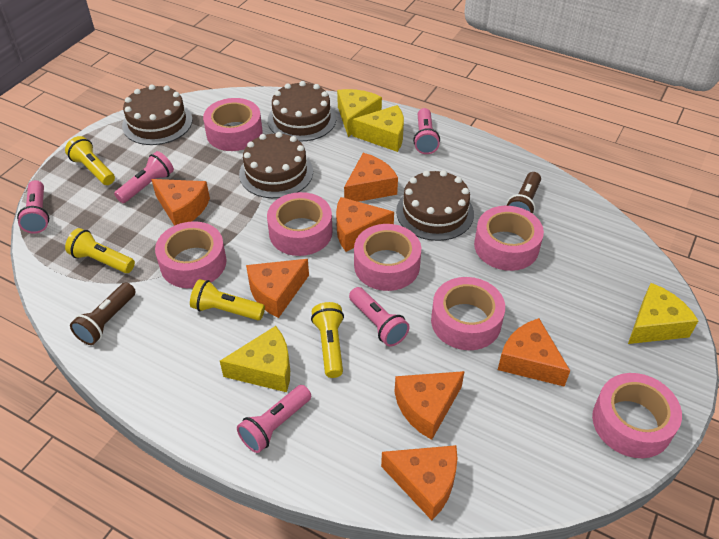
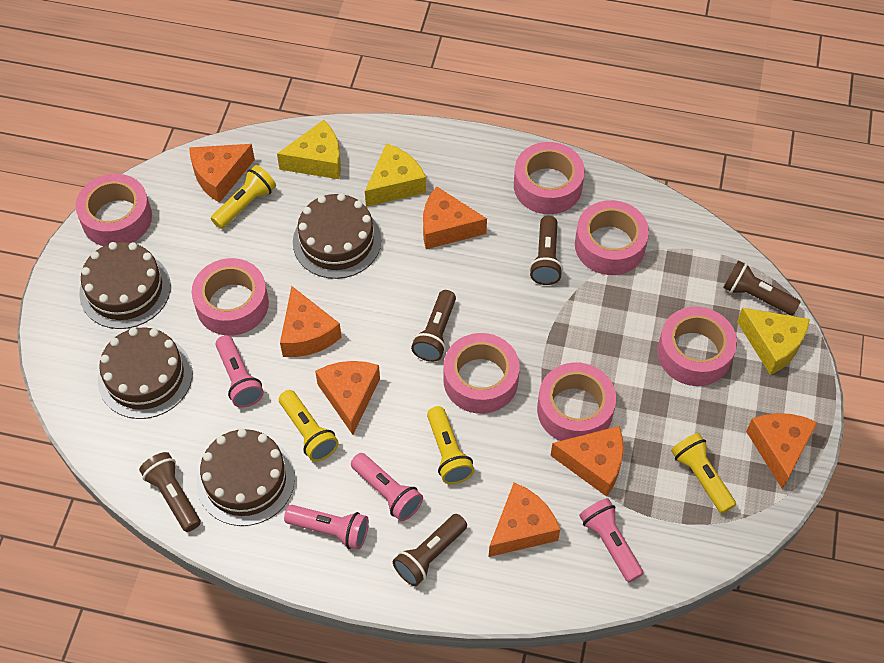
brown flashlight: [70,283,136,345] [507,172,541,214] = 2 -> [139,452,201,532] [393,514,467,586] [411,290,456,362] [529,216,563,285] [723,261,801,315] = 5
pink flashlight: [17,180,49,234] [114,151,174,203] [237,385,311,453] [349,287,410,347] [413,108,440,154] = 5 -> [216,335,264,408] [284,505,369,550] [351,453,423,521] [579,498,644,582] = 4
yellow cheese: [220,326,290,392] [337,89,382,137] [352,105,404,152] [628,283,698,344] = 4 -> [277,120,341,179] [365,143,426,207] [737,308,810,375] = 3

